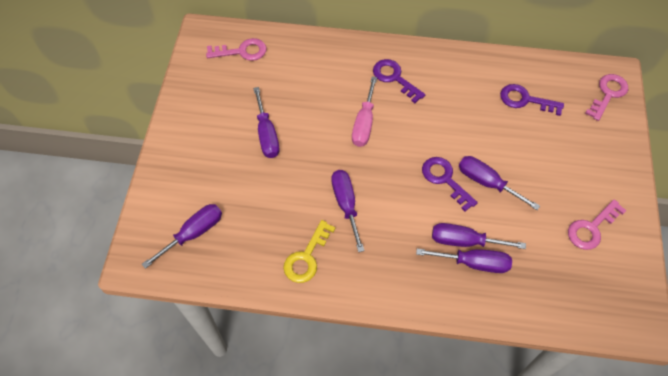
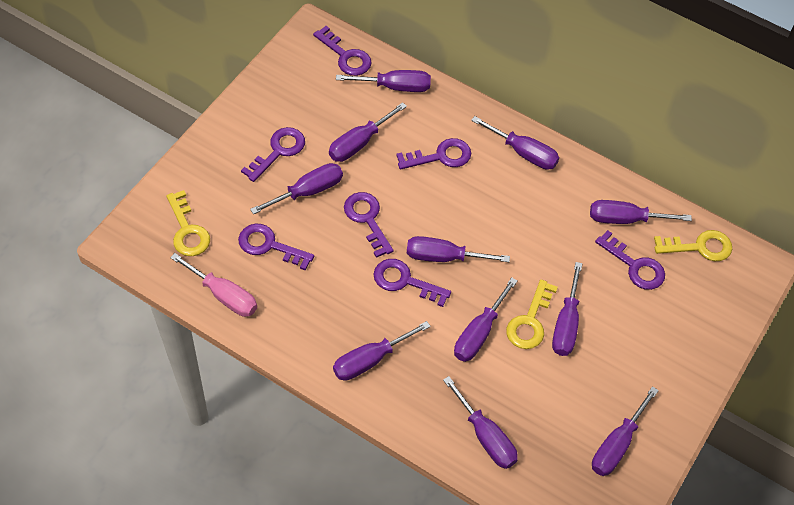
pink key: [206,38,267,61] [568,199,627,250] [585,74,628,121] = 3 -> none = 0
purple key: [373,59,425,103] [422,157,478,212] [500,84,564,116] = 3 -> [238,224,314,271] [241,127,305,182] [313,26,372,76] [344,192,394,258] [374,259,451,307] [396,138,471,170] [595,230,665,290] = 7
purple screwdriver: [142,204,222,269] [253,87,280,158] [331,170,364,252] [416,249,512,273] [432,223,526,249] [459,156,540,210] = 6 -> [250,163,343,214] [329,102,407,162] [333,321,431,381] [336,70,431,92] [407,236,510,262] [443,376,518,469] [454,277,517,362] [471,116,559,170] [552,262,582,356] [590,200,692,224] [592,386,659,476] = 11
yellow key: [283,220,335,283] = 1 -> [166,190,210,256] [506,279,558,349] [654,230,732,261] = 3

